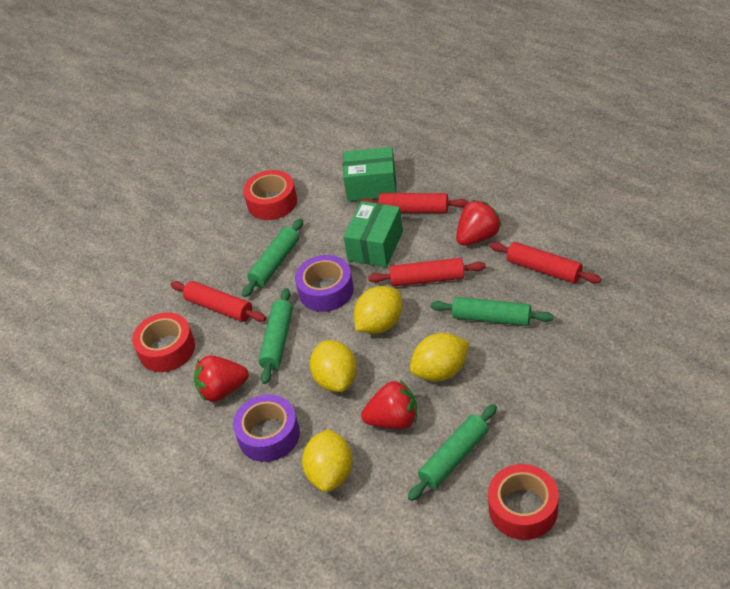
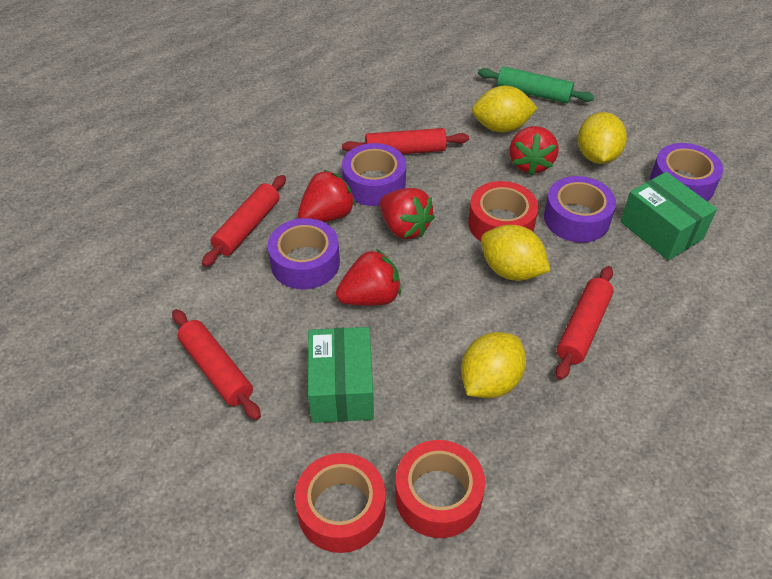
green rolling pin: [242,218,303,297] [258,288,293,384] [408,404,497,501] [431,297,554,326] = 4 -> [478,66,594,104] = 1
purple tape: [233,395,300,462] [295,255,354,312] = 2 -> [268,218,340,289] [342,143,406,206] [544,176,616,243] [650,143,723,201] = 4
red strawberry: [194,356,249,402] [361,380,417,429] [456,200,502,246] = 3 -> [298,170,355,222] [336,249,401,306] [380,188,435,239] [510,126,558,175] = 4

